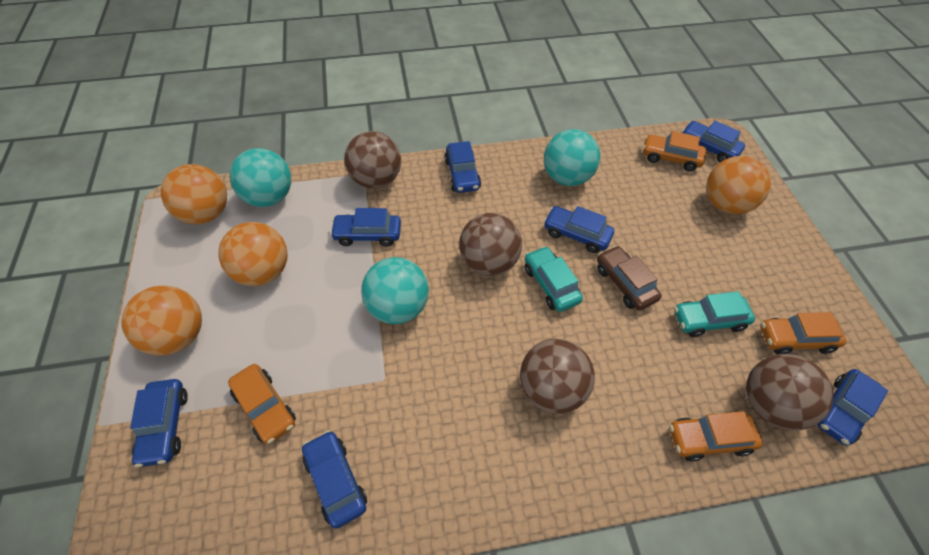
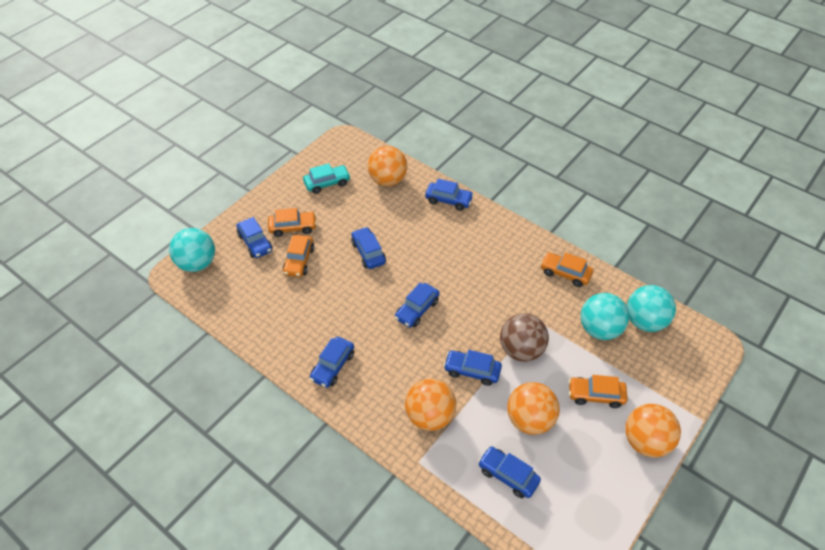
brown ball: [344,131,401,189] [459,213,522,276] [520,339,595,414] [746,354,833,430] = 4 -> [500,313,549,362] = 1
brown car: [597,245,661,310] = 1 -> none = 0
turquoise car: [525,246,583,312] [674,291,755,337] = 2 -> [303,163,351,194] = 1

